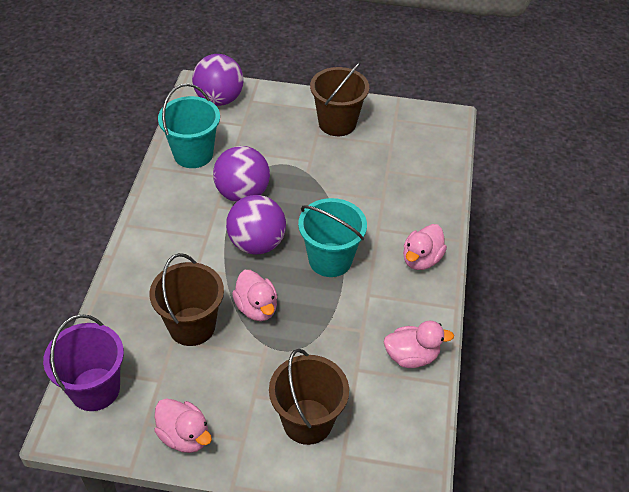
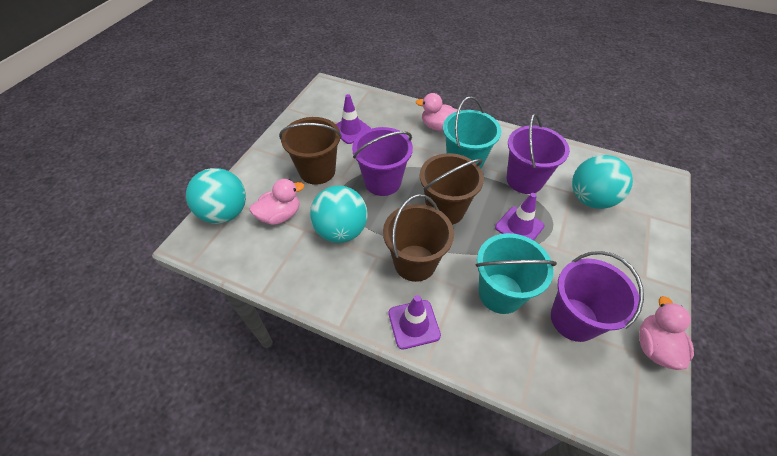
pink duck: [154,398,212,453] [232,270,278,321] [384,321,454,368] [403,224,447,270] = 4 -> [250,179,304,225] [416,93,457,131] [639,296,694,370] = 3
purple ball: [192,54,244,106] [213,146,270,202] [226,195,286,255] = 3 -> none = 0
purple bucket: [43,314,124,411] = 1 -> [352,127,413,196] [506,113,570,194] [551,251,644,342] = 3
purple traffic cone: none = 0 -> [336,94,371,144] [388,295,441,349] [495,193,544,240] = 3
turquoise ball: none = 0 -> [186,168,246,224] [310,186,368,243] [572,155,633,209] = 3

